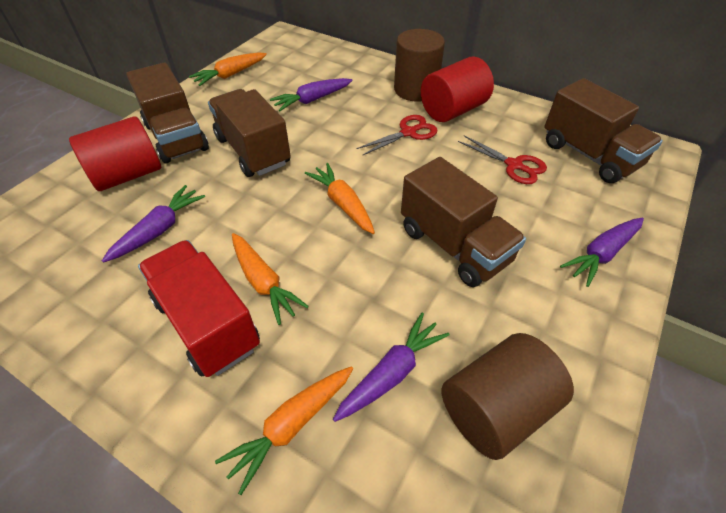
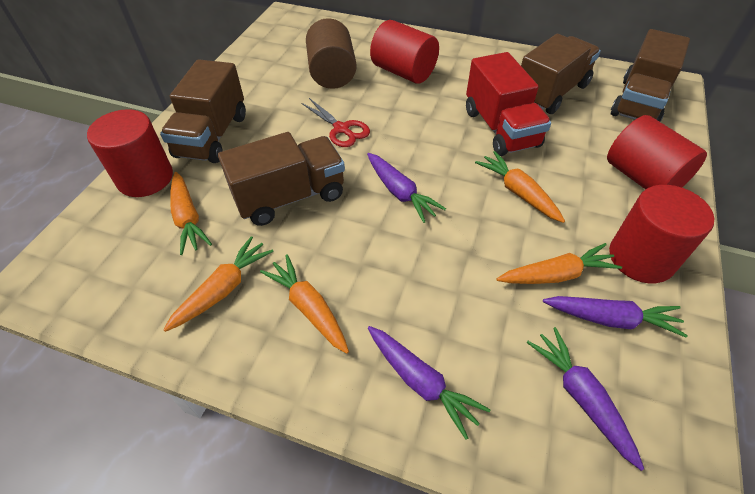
brown cylinder: [394,29,445,102] [441,333,574,460] = 2 -> [306,18,357,89] = 1
orange carrot: [189,53,267,86] [215,366,353,495] [232,233,309,325] [305,163,375,234] = 4 -> [163,236,274,332] [171,172,212,255] [260,254,349,354] [475,151,565,223] [497,243,622,284] = 5
red cylinder: [69,116,161,191] [421,56,494,122] = 2 -> [87,109,173,197] [370,20,439,84] [607,115,707,189] [609,185,714,283] = 4
red scissors: [357,115,437,156] [458,135,547,184] = 2 -> [301,98,370,147] = 1

